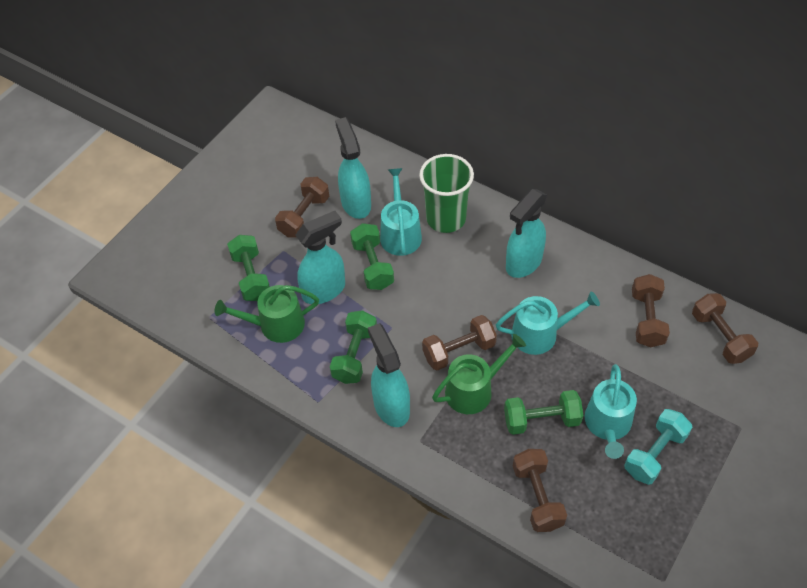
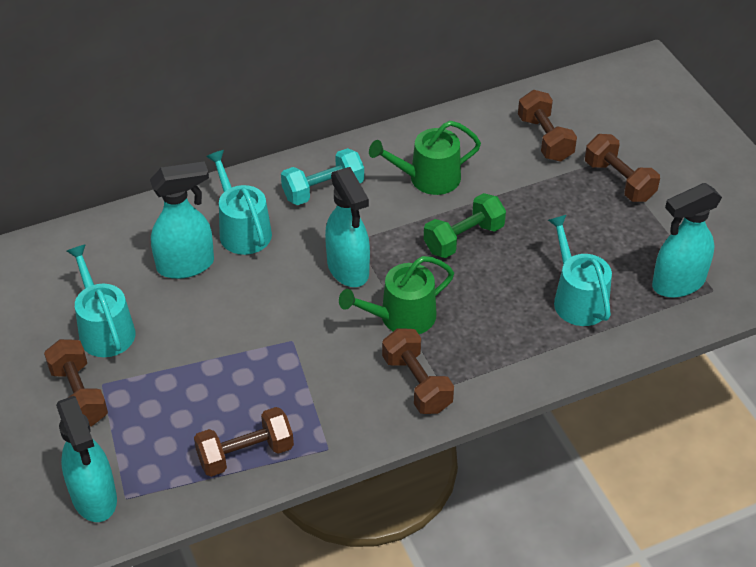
green cup: [419,154,474,233] = 1 -> none = 0
green dumbbell: [227,235,270,301] [330,310,377,384] [350,223,394,290] [504,390,583,435] = 4 -> [424,193,506,258] = 1

